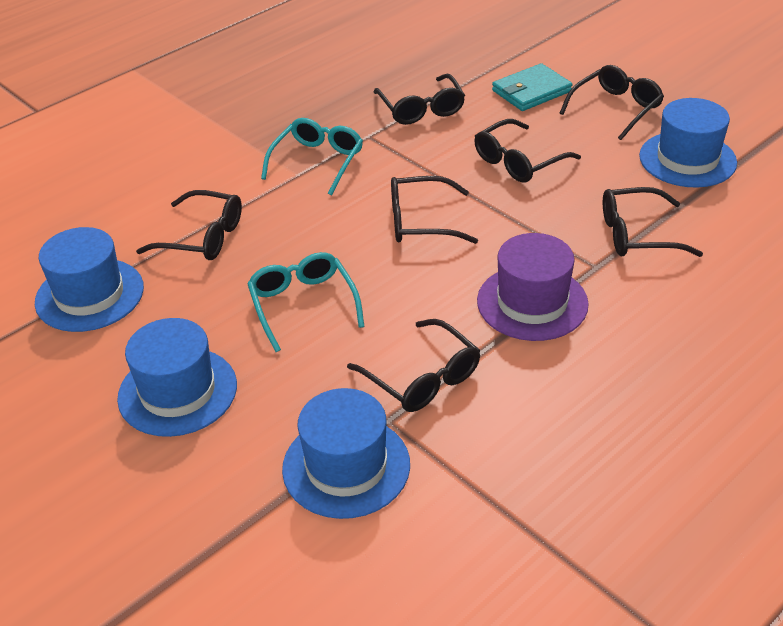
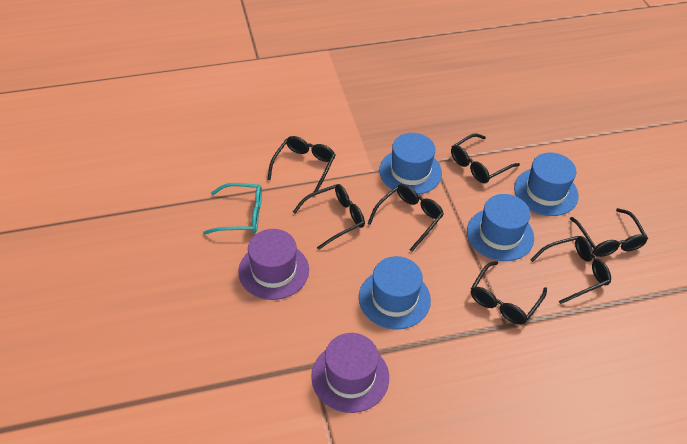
purple hat: [477,233,589,341] = 1 -> [238,229,309,300] [311,333,389,413] = 2
turquoise glasses: [247,252,365,352] [261,118,363,196] = 2 -> [203,183,262,234] = 1
turquoise wallet: [492,63,573,111] = 1 -> none = 0

